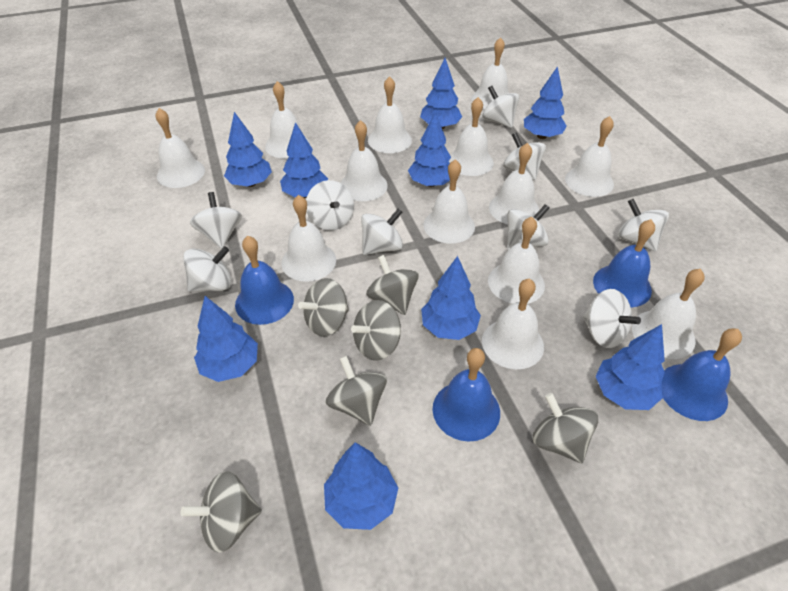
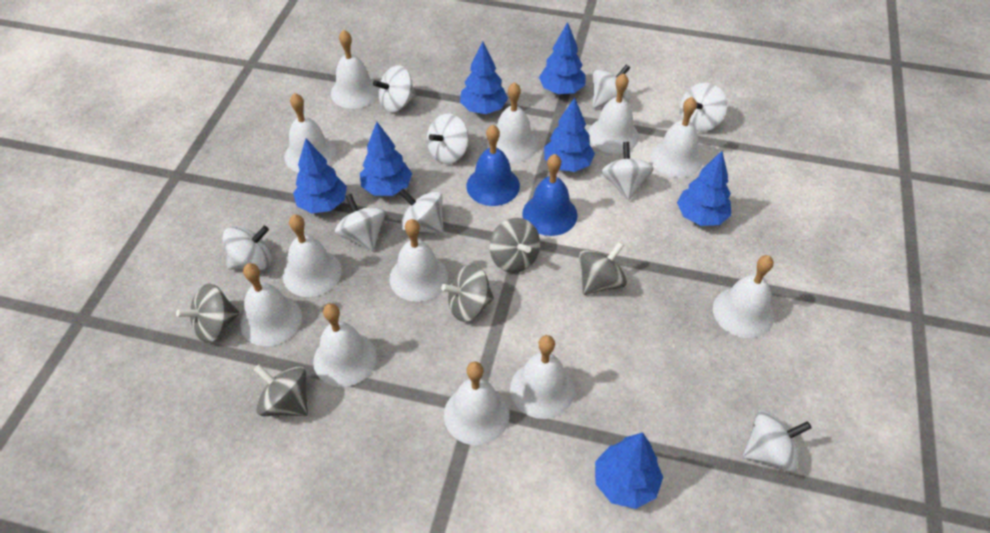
blue bell: [235,236,294,325] [432,348,500,442] [593,219,655,307] [662,328,742,421] = 4 -> [466,125,520,206] [522,154,577,236] = 2
blue tree: [194,296,258,382] [224,112,272,187] [280,122,328,198] [324,442,398,530] [408,112,451,187] [420,58,462,129] [421,256,481,340] [524,66,567,139] [596,324,665,410] = 9 -> [293,138,347,213] [360,122,412,196] [460,41,508,114] [539,22,586,94] [544,97,595,172] [595,433,663,509] [677,151,731,226] = 7
grey spinning top: [181,471,262,553] [298,278,349,337] [326,356,387,426] [351,300,401,361] [366,255,419,315] [533,393,598,463] = 6 -> [176,283,239,343] [254,365,308,416] [441,264,494,322] [490,218,540,273] [579,242,627,295] = 5
white bell: [156,108,205,188] [265,81,310,159] [281,195,336,282] [341,120,388,201] [368,76,412,153] [423,159,475,244] [449,97,494,176] [472,37,509,109] [482,278,544,369] [488,217,545,304] [489,143,539,225] [565,116,614,197] [632,269,705,359] = 13 -> [240,263,302,346] [283,214,342,297] [284,93,337,173] [313,303,377,387] [331,30,379,109] [389,219,448,302] [444,361,510,445] [487,82,539,163] [510,335,575,419] [588,73,639,154] [650,97,703,178] [713,255,774,338] = 12

